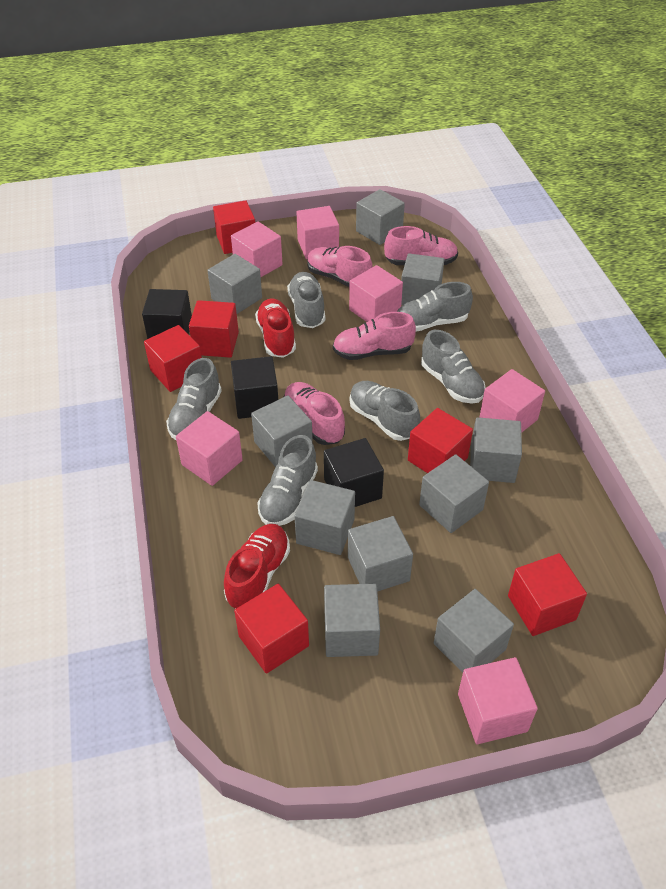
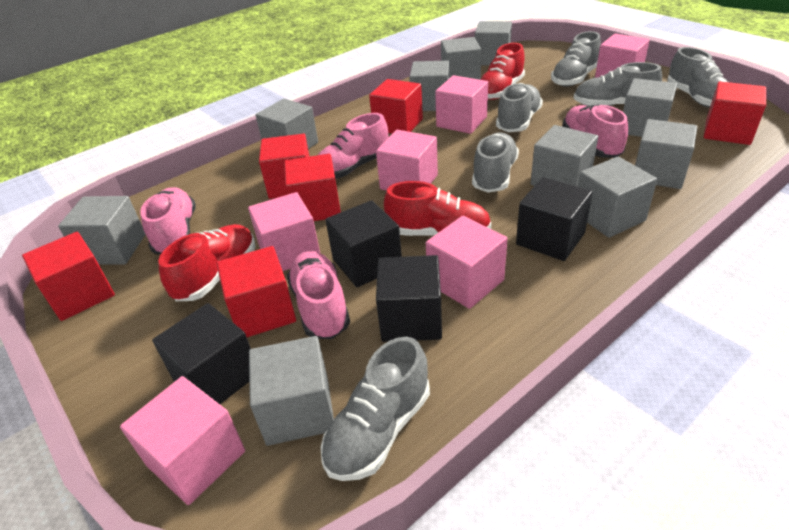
black cube: [142,289,192,339] [231,356,278,419] [324,438,384,507] = 3 -> [152,303,251,404] [326,200,402,287] [376,255,442,342] [516,177,593,261] = 4
red shoe: [224,524,290,609] [255,299,296,358] = 2 -> [158,224,256,301] [384,181,491,236] [480,43,525,100] = 3

